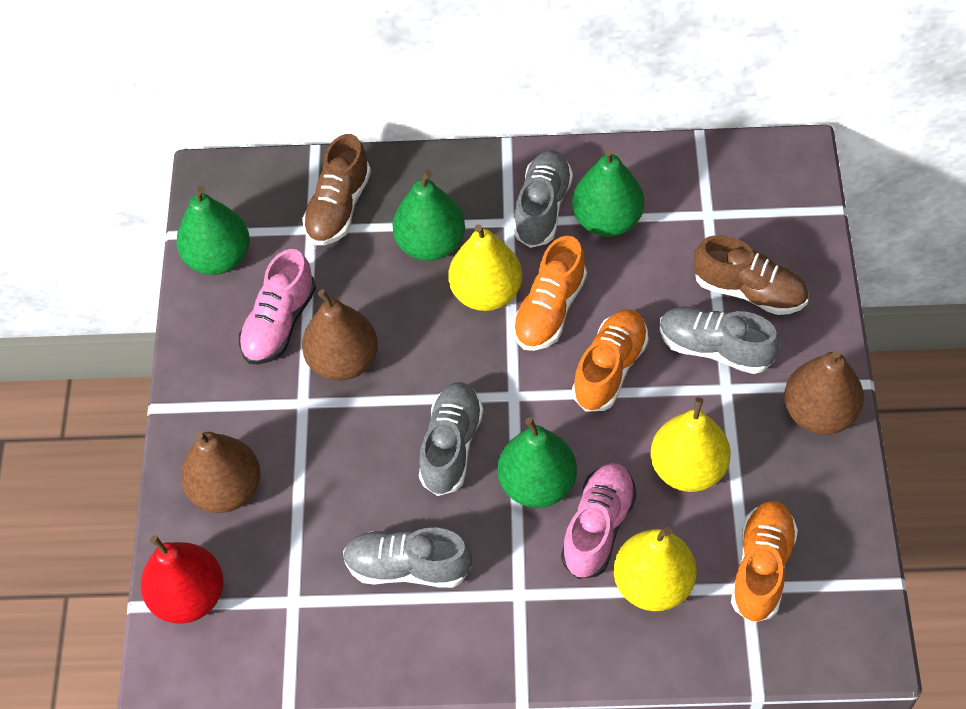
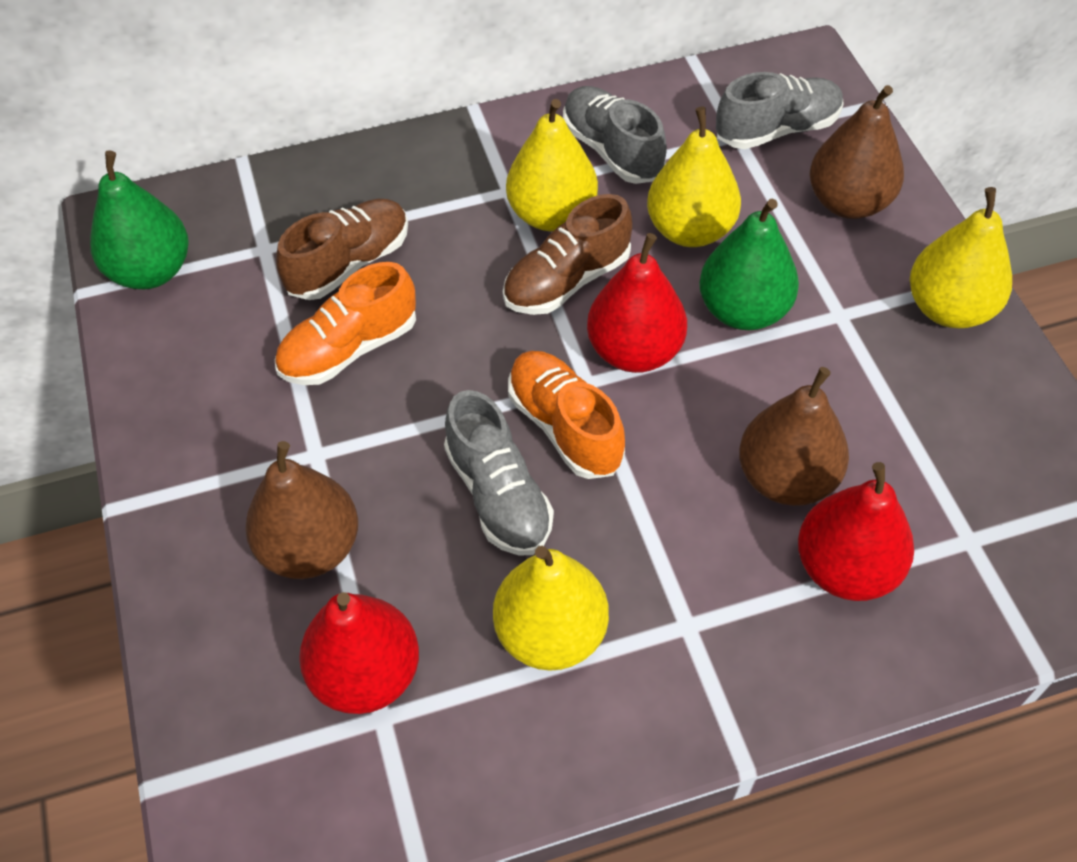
green pear: [176,186,250,275] [393,170,465,261] [498,417,577,508] [572,149,644,237] = 4 -> [90,150,189,289] [699,198,799,330] = 2
grey shoe: [343,528,472,588] [419,382,483,496] [513,150,573,248] [659,307,780,374] = 4 -> [444,390,554,556] [563,86,667,184] [716,72,844,149] = 3
orange shoe: [513,236,587,351] [572,309,649,412] [731,501,798,623] = 3 -> [275,262,416,385] [508,351,625,479] = 2
pink shoe: [239,249,316,365] [561,463,637,579] = 2 -> none = 0
red pear: [141,535,224,624] = 1 -> [299,592,419,714] [587,233,687,373] [798,462,914,601] = 3
yellow pear: [448,224,522,311] [614,527,697,611] [650,397,731,492] = 3 -> [493,546,609,671] [506,99,598,231] [647,107,741,247] [910,187,1012,328] = 4

